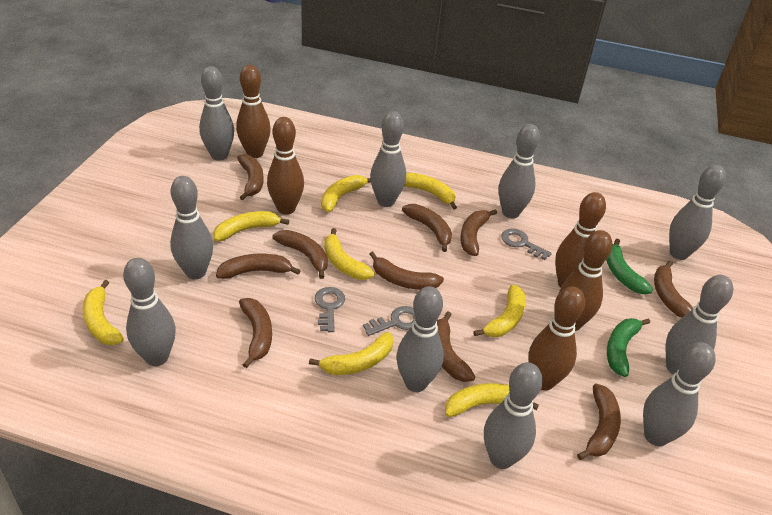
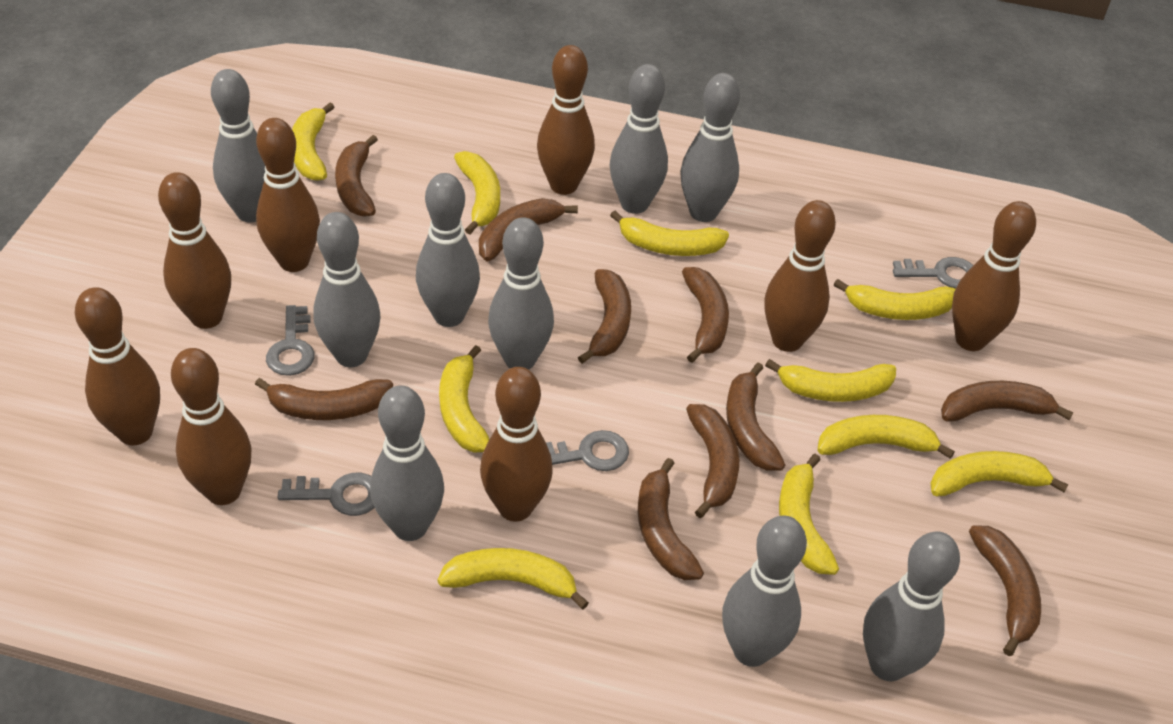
brown bowling pin: [236,65,271,158] [267,117,304,215] [528,286,585,390] [555,192,606,288] [559,230,613,331] = 5 -> [75,287,160,445] [158,172,231,329] [171,348,251,505] [256,118,320,272] [480,367,553,522] [537,45,595,195] [764,200,836,352] [952,201,1036,351] = 8
green banana: [606,239,653,294] [607,318,650,377] = 2 -> none = 0
grey bowling pin: [123,258,176,366] [170,176,213,280] [199,66,234,161] [370,111,406,207] [397,286,444,392] [484,362,543,469] [499,124,540,218] [643,342,716,446] [666,275,733,374] [669,165,726,260] = 10 -> [211,69,265,223] [313,212,380,367] [370,385,444,541] [416,173,480,327] [488,217,554,370] [610,64,668,214] [680,73,740,222] [722,515,807,667] [863,531,960,681] = 9
grey key: [315,287,345,332] [363,306,415,336] [501,229,552,260] = 3 -> [266,305,314,376] [278,473,375,516] [546,430,629,471] [893,257,973,289] = 4
yellow banana: [83,280,124,345] [213,211,289,241] [309,332,393,375] [321,175,371,212] [324,228,375,280] [404,173,457,210] [445,383,539,417] [473,285,526,337] = 8 -> [292,103,334,181] [437,548,589,609] [439,345,489,453] [454,151,500,235] [610,211,729,256] [765,359,896,402] [779,454,839,575] [817,415,955,459] [834,279,956,320] [930,451,1069,497] = 10

